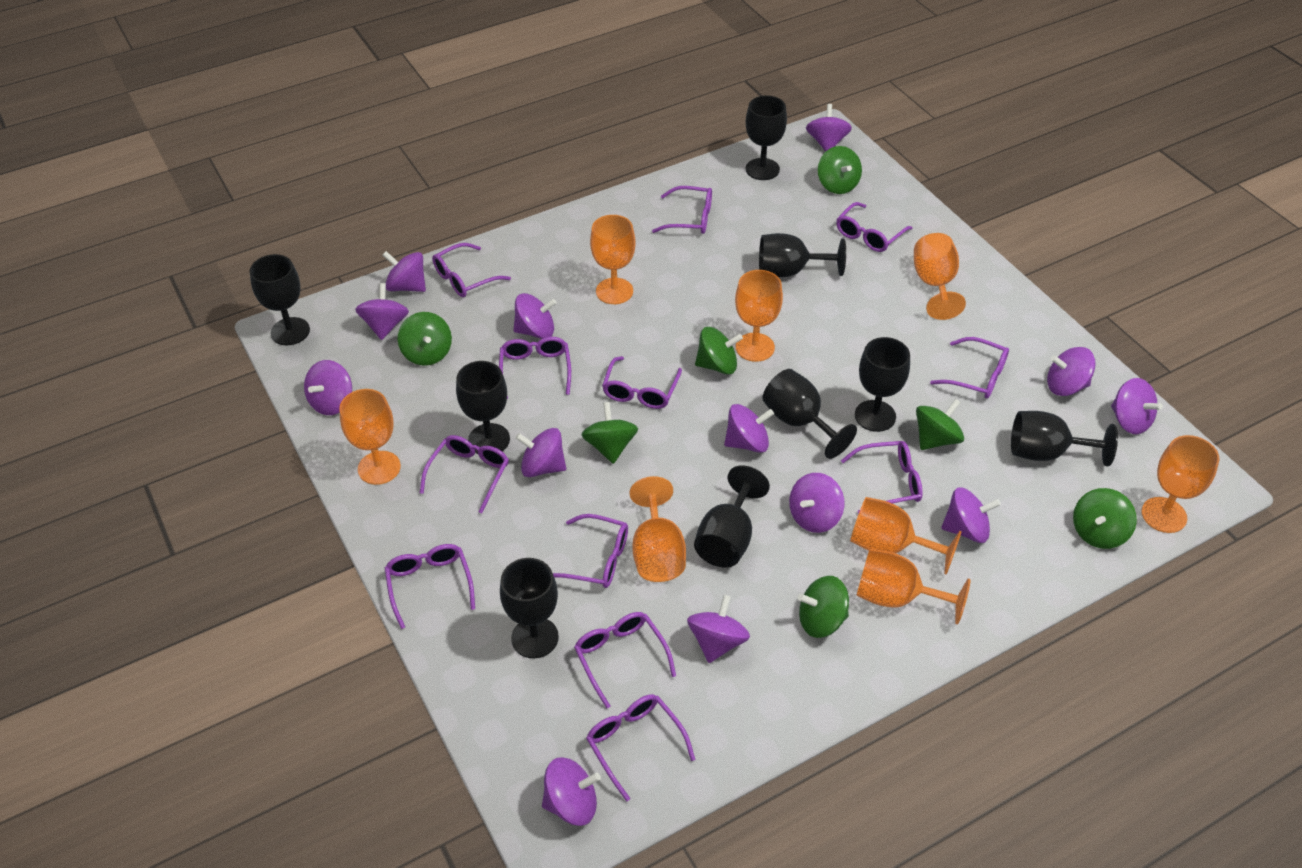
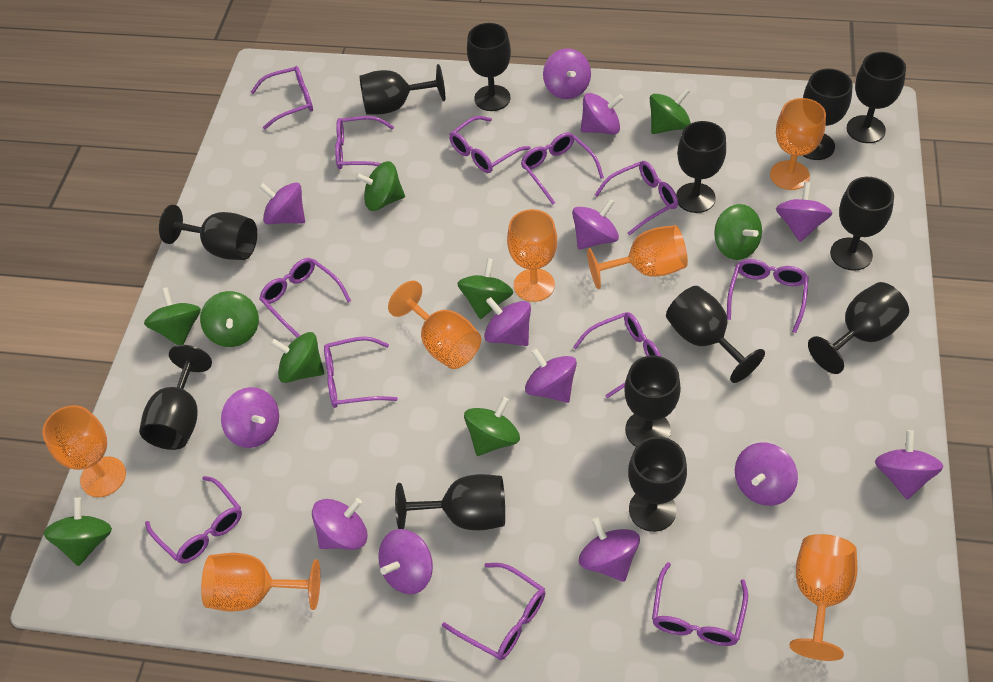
black goblet: [250,254,310,345] [456,361,510,454] [500,558,559,658] [694,465,770,568] [746,95,787,180] [759,233,846,277] [762,369,857,459] [855,337,910,432] [1011,411,1118,466] = 9 -> [139,345,212,450] [159,205,257,260] [360,64,445,115] [395,474,505,530] [467,23,511,111] [624,356,681,446] [628,437,687,532] [666,286,765,383] [676,121,726,213] [803,69,853,160] [808,282,909,374] [830,177,894,271] [846,52,906,143] = 13
green spinning top: [398,312,452,366] [581,402,638,464] [695,327,743,375] [798,576,849,638] [818,146,862,194] [916,399,964,450] [1073,488,1137,549] = 7 -> [43,498,112,566] [144,287,201,345] [200,291,259,347] [270,332,324,383] [355,161,405,211] [457,258,514,319] [464,397,520,456] [650,88,691,134] [714,204,762,260] = 9
orange goblet: [339,389,401,485] [590,215,636,304] [630,476,686,582] [735,270,783,362] [850,497,962,575] [856,549,971,625] [914,233,966,320] [1141,435,1220,533] = 8 -> [42,405,126,497] [201,553,320,611] [388,281,481,369] [507,209,557,302] [587,225,688,289] [770,98,826,190] [789,534,857,661] = 7

